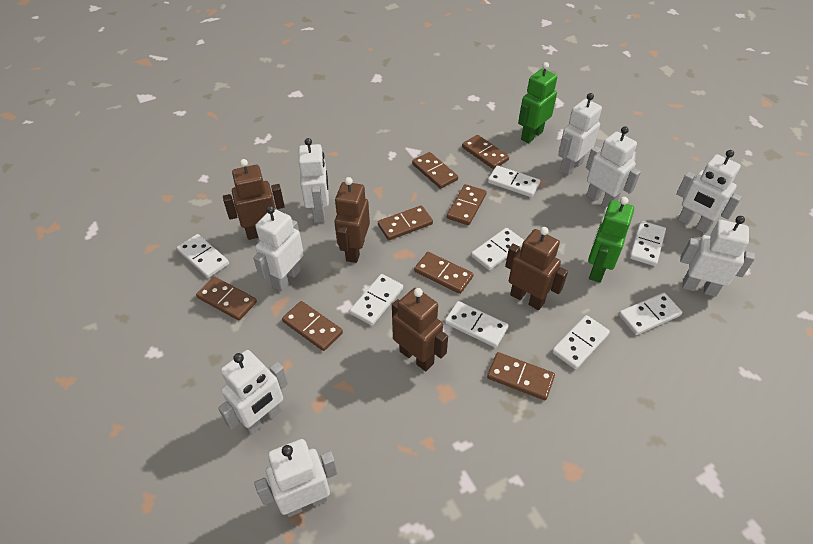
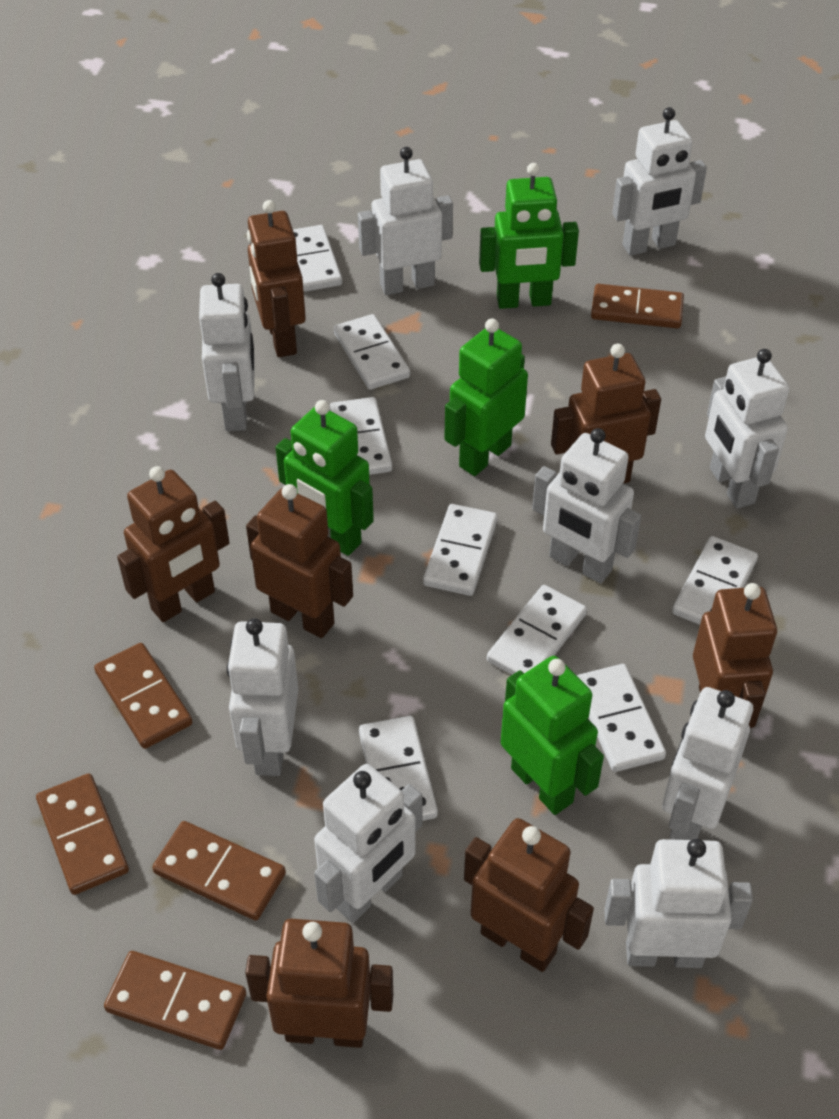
brown domino: [196,277,257,320] [282,301,343,351] [378,205,433,240] [412,152,458,189] [414,252,473,294] [447,184,487,225] [462,135,509,169] [487,352,555,400] = 8 -> [36,773,129,895] [94,643,192,749] [104,951,246,1050] [152,821,286,921] [591,284,684,328] = 5
brown robot: [223,159,285,240] [334,177,370,263] [392,288,448,371] [505,227,568,310] = 4 -> [117,466,230,622] [245,919,393,1048] [246,484,353,638] [247,200,306,357] [464,818,594,972] [551,344,661,484] [693,583,777,728] = 7
green robot: [518,62,557,144] [588,197,634,283] = 2 -> [276,400,374,556] [444,318,528,476] [479,163,579,309] [501,656,604,815] = 4
white robot: [218,350,288,435] [253,206,304,291] [254,439,338,517] [299,138,329,223] [558,93,602,176] [586,126,641,208] [676,150,742,234] [680,216,755,297] = 8 -> [199,273,254,431] [227,618,298,776] [314,764,422,923] [358,147,453,295] [532,428,641,584] [604,839,753,968] [612,107,707,256] [662,687,753,840] [705,349,789,508] = 9

